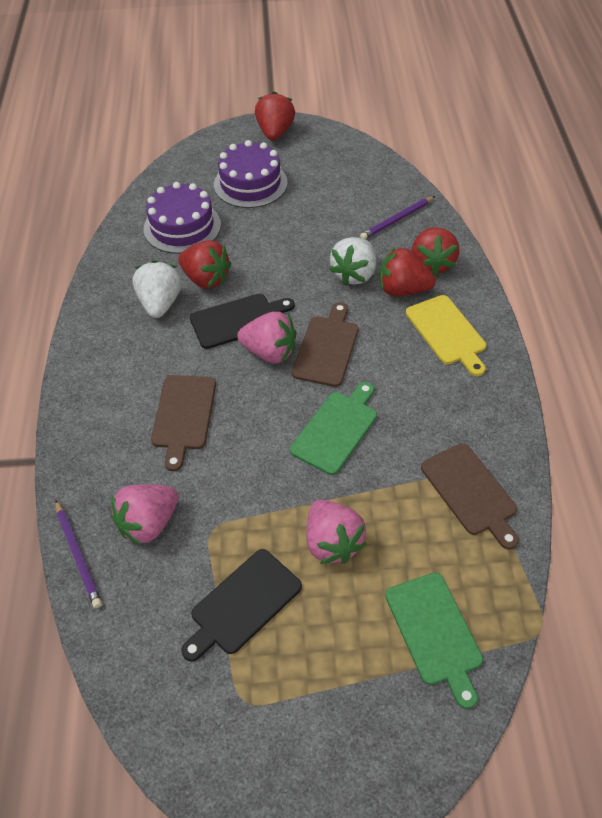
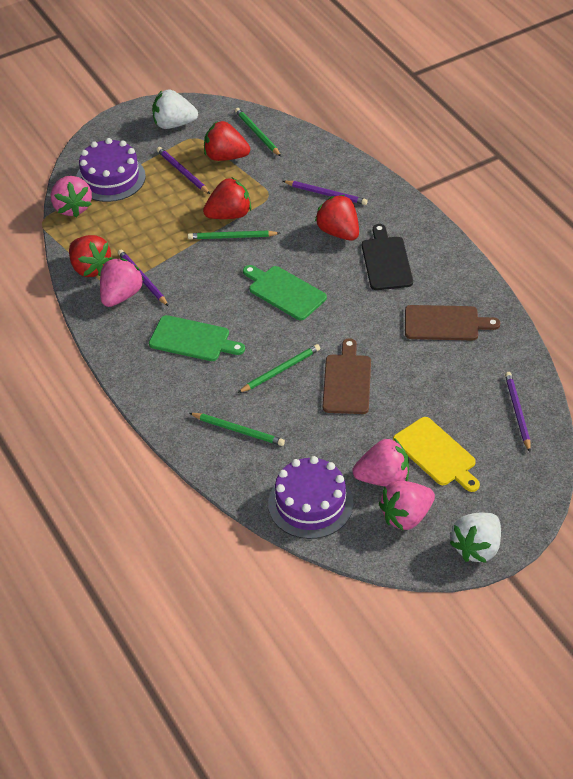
black cutting board: [181,549,302,662] [190,294,295,349] = 2 -> [362,224,413,290] = 1
brown cutting board: [151,375,216,471] [292,302,359,387] [421,443,519,550] = 3 -> [323,338,371,414] [405,305,500,340] = 2
green pencil: none = 0 -> [188,231,281,239] [189,413,285,446] [235,108,281,156] [238,344,320,393] = 4
pink strawberry: [111,484,179,546] [237,312,296,363] [306,500,366,564] = 3 -> [51,176,92,217] [100,258,144,307] [352,438,409,486] [379,481,435,530] = 4
purple pencil: [55,500,102,608] [360,196,435,239] = 2 -> [118,250,168,306] [157,147,210,194] [283,181,368,205] [505,372,531,452] = 4

